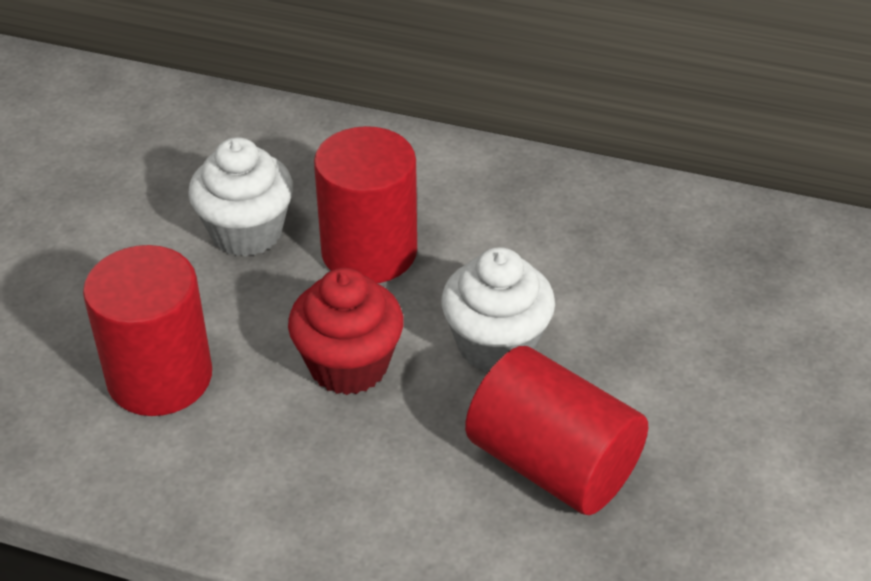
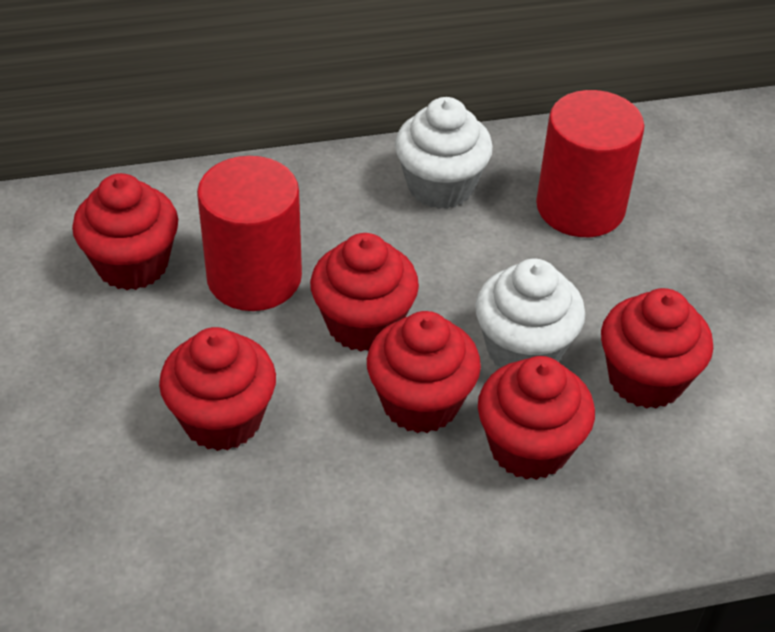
red cupcake: [288,268,404,395] = 1 -> [72,173,178,290] [159,327,276,451] [310,233,419,352] [367,311,481,433] [478,356,595,480] [601,288,713,409] = 6
red cylinder: [83,245,212,416] [314,126,417,283] [465,346,648,515] = 3 -> [197,156,302,311] [536,90,645,237] = 2

